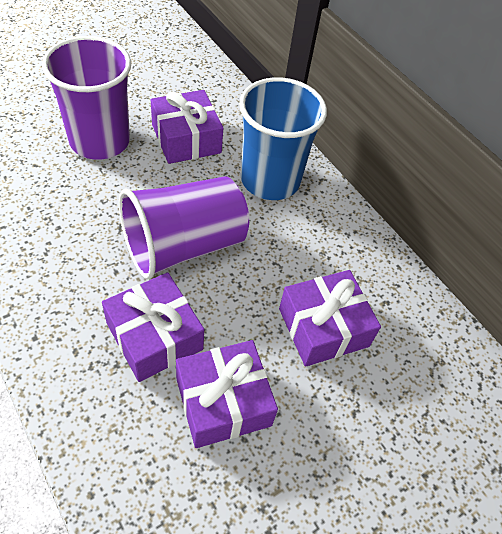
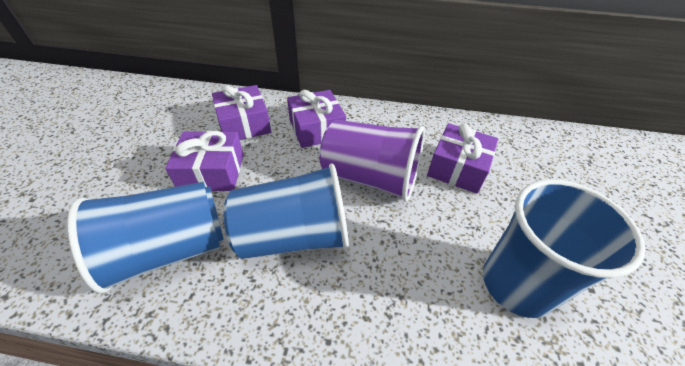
blue cup: [239,77,327,200] = 1 -> [67,182,224,293] [224,163,349,259] [483,179,645,318] = 3
purple cup: [42,36,131,160] [119,176,249,279] = 2 -> [319,120,425,202] = 1

